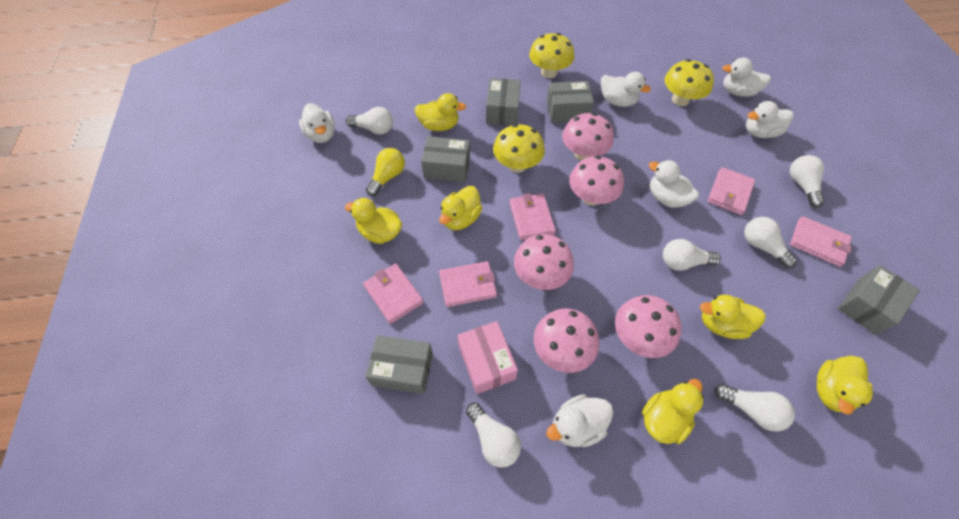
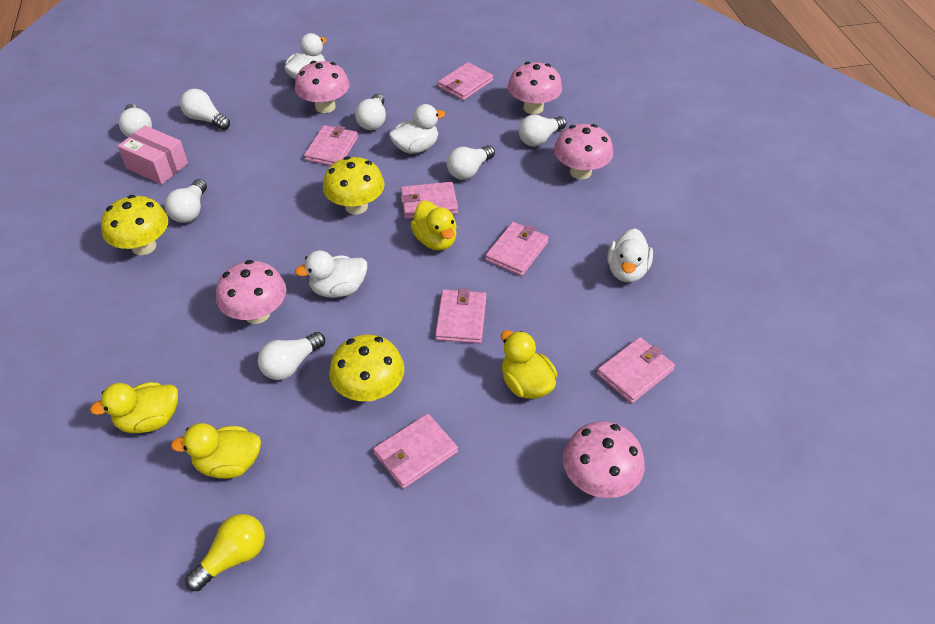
grey box: [366,335,433,394] [421,136,470,183] [486,78,521,125] [547,81,594,123] [838,265,920,335] = 5 -> none = 0
pink wallet: [363,264,424,324] [439,261,497,307] [510,193,556,240] [707,167,755,215] [790,216,852,267] = 5 -> [304,125,358,166] [373,414,458,489] [400,182,458,219] [435,288,486,343] [438,62,493,100] [485,222,549,276] [597,337,675,403] = 7
white duck: [299,103,335,143] [546,394,613,447] [601,72,651,107] [649,160,699,208] [722,58,771,97] [746,101,794,138] = 6 -> [285,33,327,80] [294,250,367,298] [389,104,445,154] [607,228,653,282] = 4
white light bulb: [346,107,393,135] [466,402,521,468] [663,239,721,271] [714,384,795,432] [744,217,797,268] [790,155,824,208] = 6 -> [119,104,152,137] [165,179,207,223] [180,89,230,130] [258,332,325,380] [355,94,386,130] [447,145,495,180] [519,115,566,147] = 7
yellow duck: [345,198,402,244] [415,93,466,131] [439,186,482,230] [642,379,704,444] [700,295,766,339] [817,356,873,415] = 6 -> [90,382,178,433] [171,423,261,479] [411,201,457,251] [501,330,557,399] = 4

